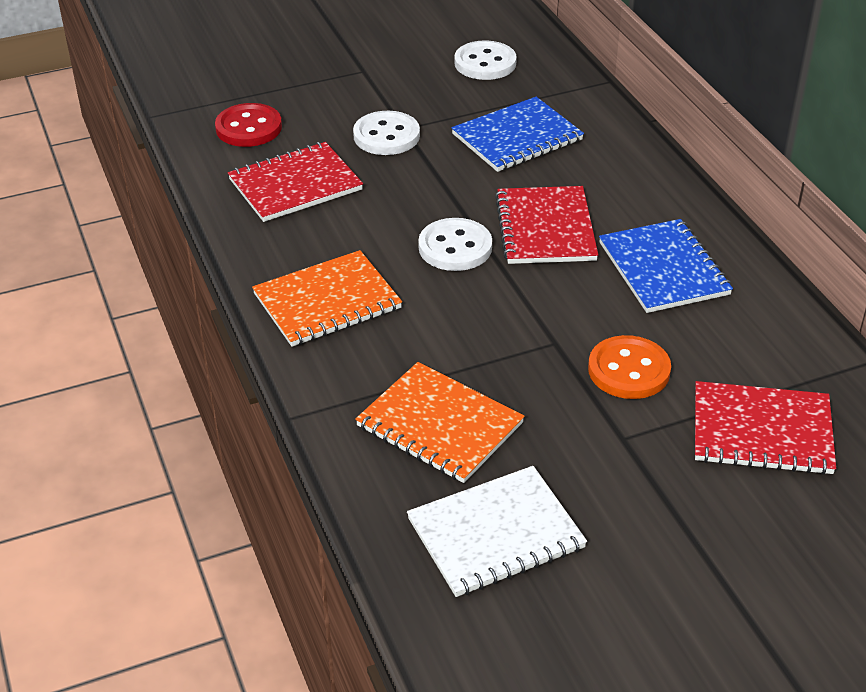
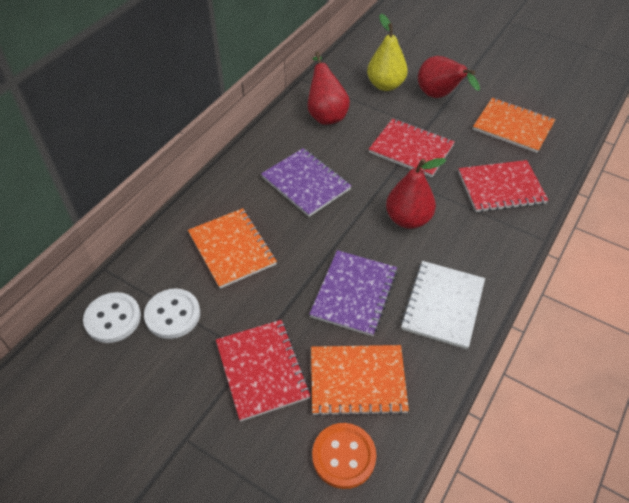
blue notebook: [451,97,584,172] [599,219,733,313] = 2 -> none = 0
orange notebook: [252,250,402,347] [355,362,525,483] = 2 -> [188,208,277,289] [311,345,409,416] [473,98,555,153] = 3
purple notebook: none = 0 -> [261,148,351,217] [309,250,397,336] = 2
red button: [215,103,282,147] = 1 -> none = 0
red pear: none = 0 -> [307,52,350,125] [386,158,446,229] [418,56,480,98] = 3
white button: [353,111,420,155] [418,218,492,271] [454,40,517,80] = 3 -> [83,292,141,343] [144,288,200,339] = 2
yellow pear: none = 0 -> [367,14,408,91] = 1

